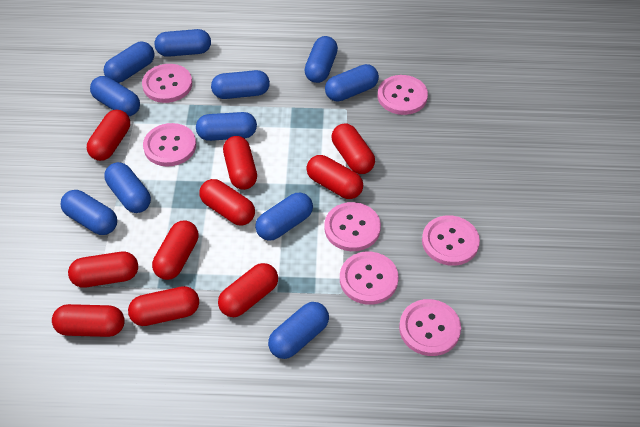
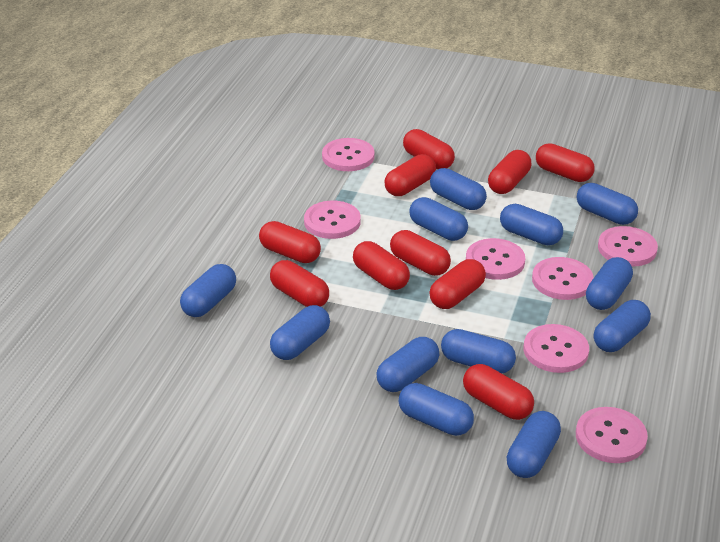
blue capsule: [61,190,117,235] [90,76,140,116] [104,42,154,83] [104,162,151,213] [155,29,211,57] [196,112,257,141] [211,70,270,99] [255,193,313,241] [268,302,329,359] [304,36,338,83] [325,64,379,102] = 11 -> [180,264,236,317] [270,305,330,360] [377,337,439,392] [399,383,474,436] [409,197,468,241] [430,168,487,210] [441,329,516,373] [500,204,563,245] [507,411,561,478] [577,183,638,225] [586,257,633,310] [594,300,651,352] = 12

